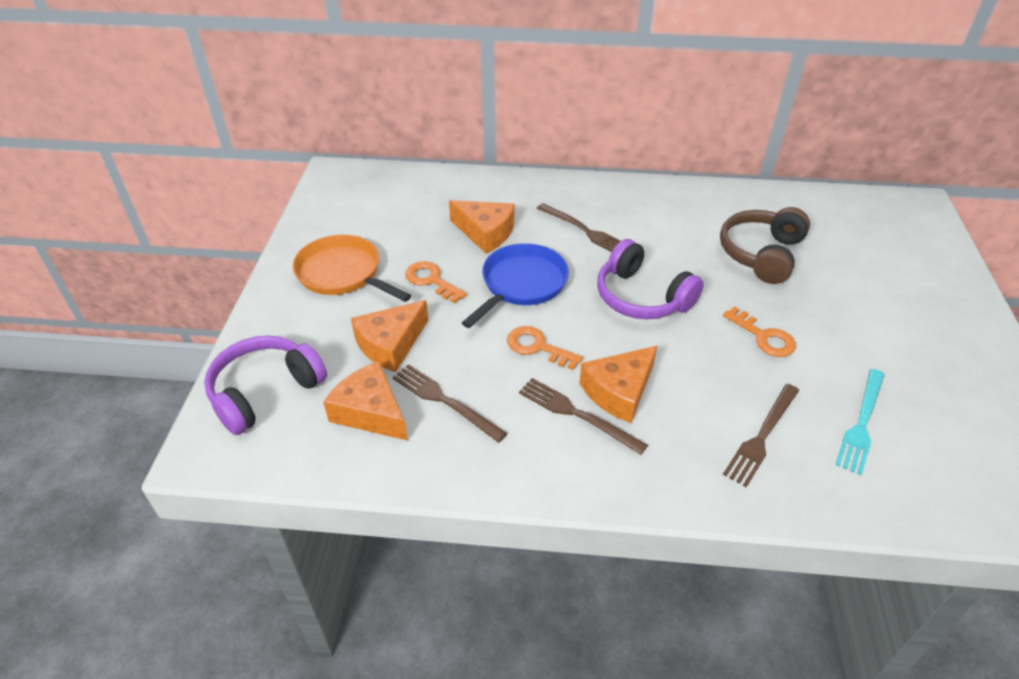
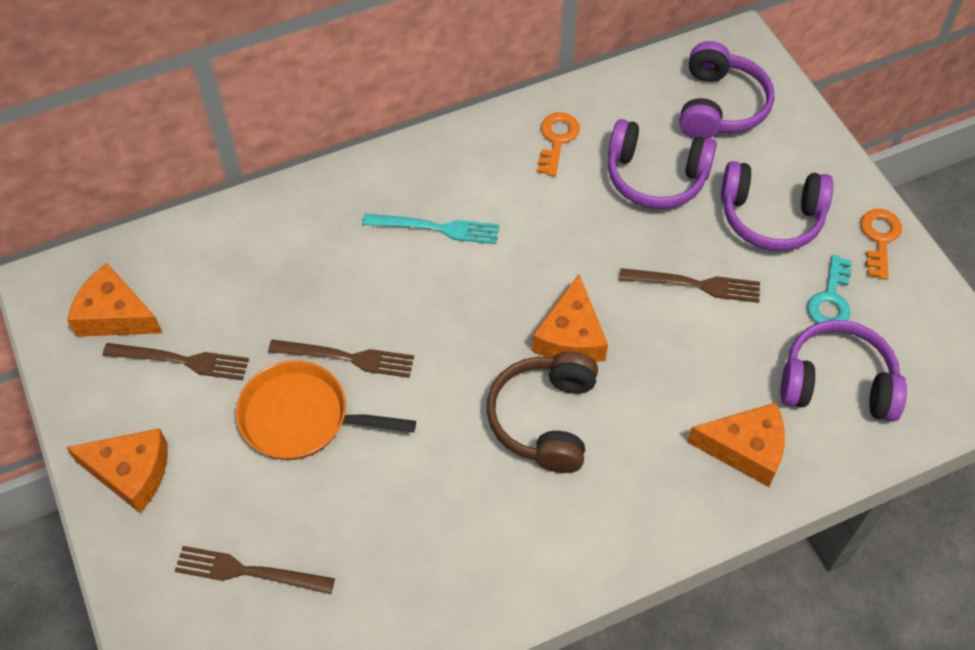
blue pan: [462,243,569,328] = 1 -> none = 0
orange key: [405,261,467,303] [507,326,583,370] [723,306,796,357] = 3 -> [538,112,580,176] [861,209,902,280] = 2
purple headphones: [204,335,327,435] [597,239,704,319] = 2 -> [608,119,717,209] [679,41,774,139] [721,161,833,251] [780,320,907,422] = 4
turquoise key: none = 0 -> [807,255,852,323] = 1

